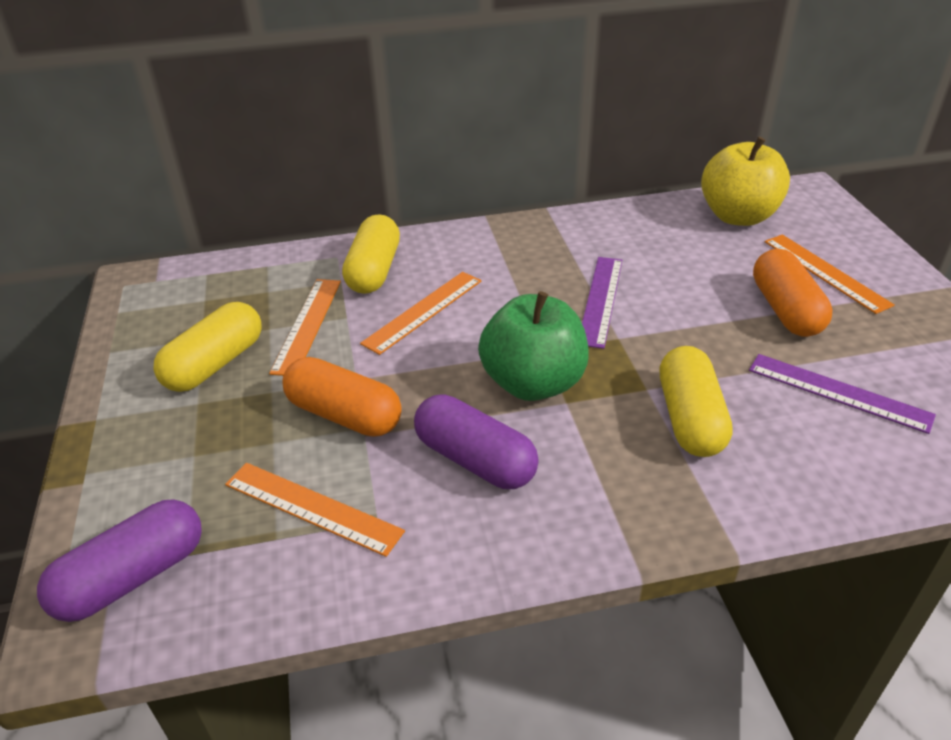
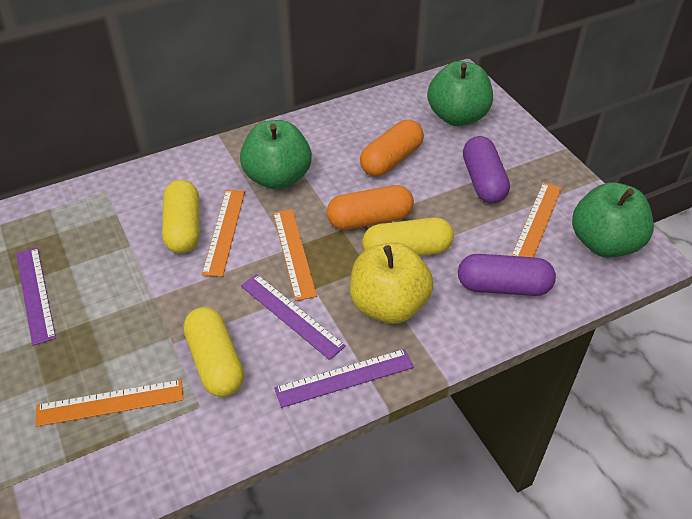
green apple: [478,291,589,401] = 1 -> [240,120,312,190] [427,61,493,126] [572,182,654,258] = 3
purple ruler: [582,257,622,349] [749,354,936,434] = 2 -> [16,247,56,346] [241,274,346,360] [274,349,414,408] = 3

